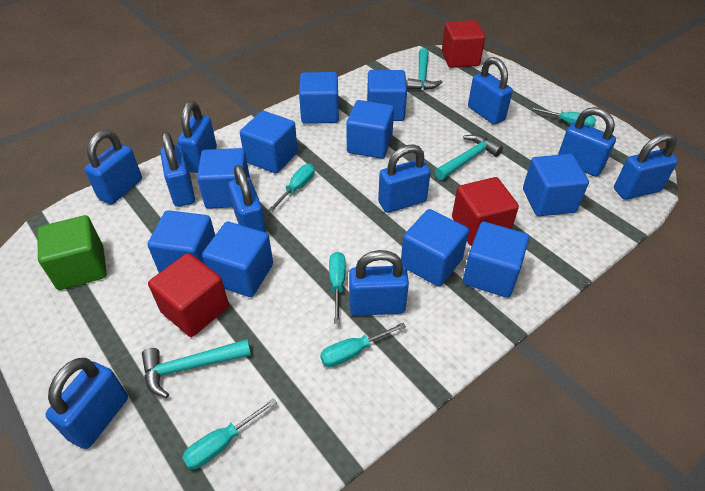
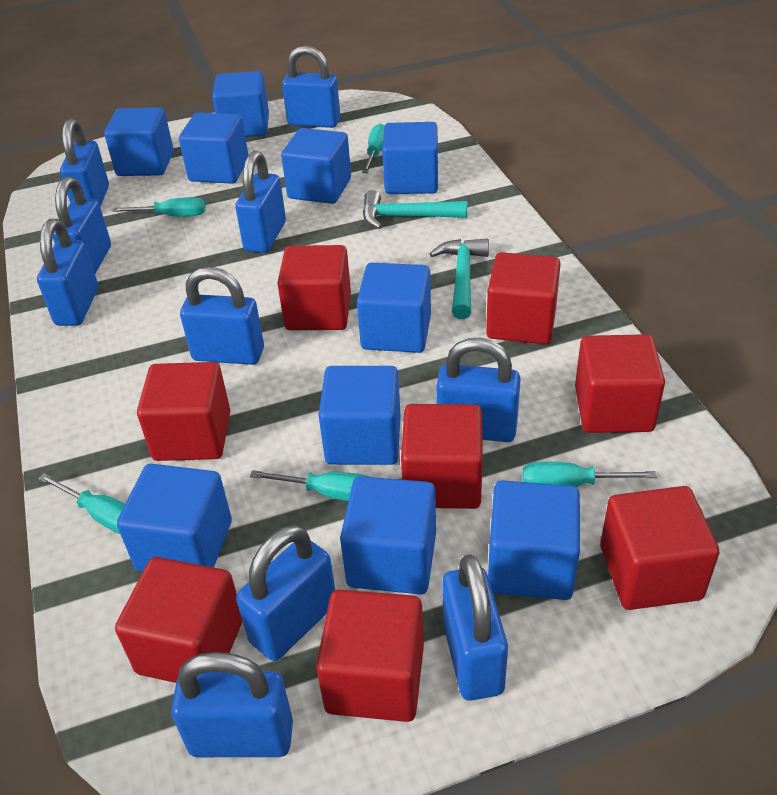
green cube: [37,215,107,290] = 1 -> none = 0
red cube: [148,253,229,337] [442,20,485,68] [452,177,519,246] = 3 -> [115,557,243,683] [137,362,230,461] [277,245,351,330] [316,590,424,722] [401,404,483,509] [486,252,561,344] [575,334,665,433] [600,486,719,610] = 8
turquoise hammer: [142,339,251,398] [407,48,442,90] [435,134,503,180] = 3 -> [363,190,467,229] [430,238,489,319] = 2

